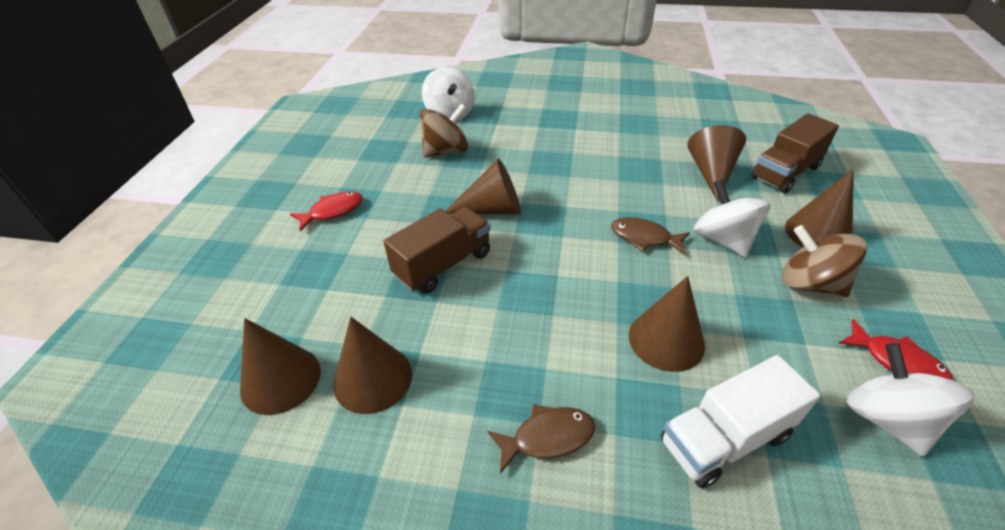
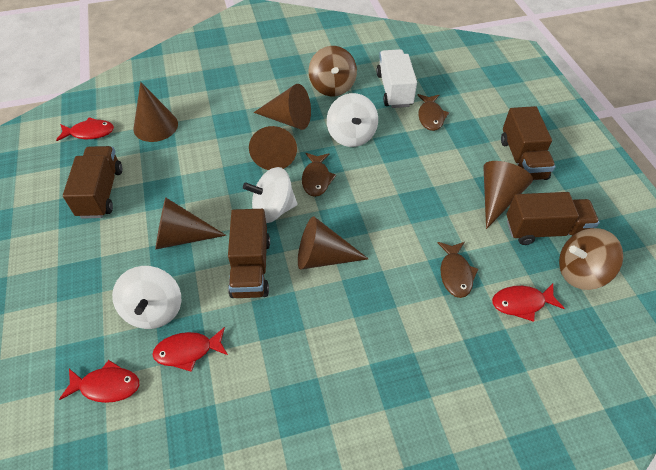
brown fish: [487,404,595,474] [611,217,690,255] = 2 -> [302,153,336,197] [417,94,449,131] [437,242,478,298] = 3
brown truck: [384,207,491,293] [751,113,839,193] = 2 -> [63,146,122,219] [228,209,270,298] [501,106,556,180] [507,192,599,245] = 4
red fish: [290,191,363,232] [839,319,953,380] = 2 -> [56,117,114,141] [59,360,139,403] [152,327,228,372] [492,284,564,322] = 4

